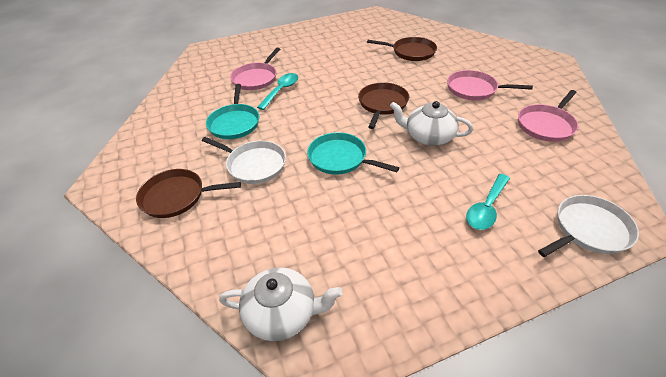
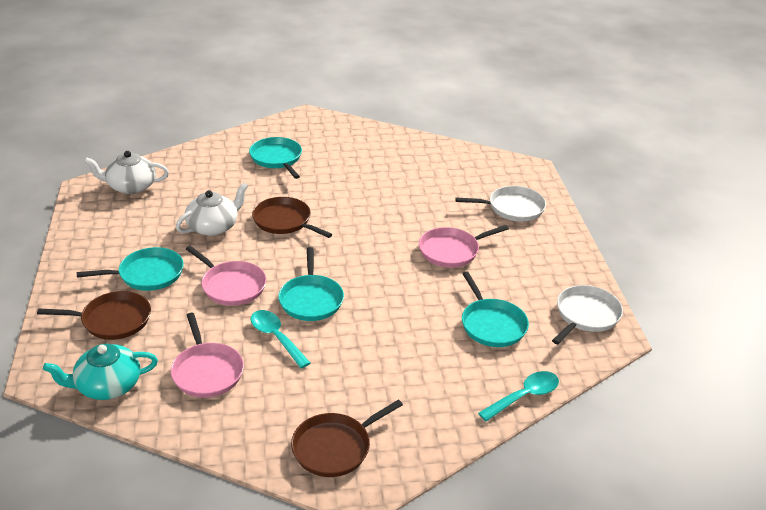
turquoise pan: [206,84,259,139] [307,132,399,175] = 2 -> [77,247,184,291] [249,137,302,179] [278,247,344,321] [462,271,529,347] = 4
turquoise teapot: none = 0 -> [43,344,158,400] = 1

